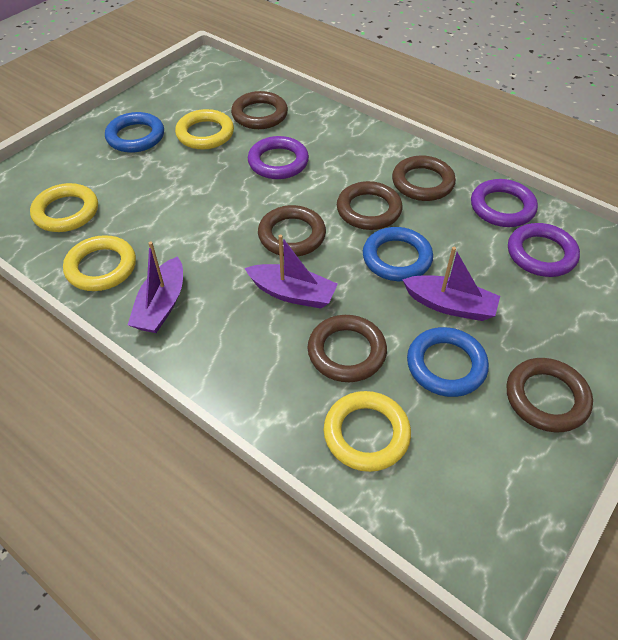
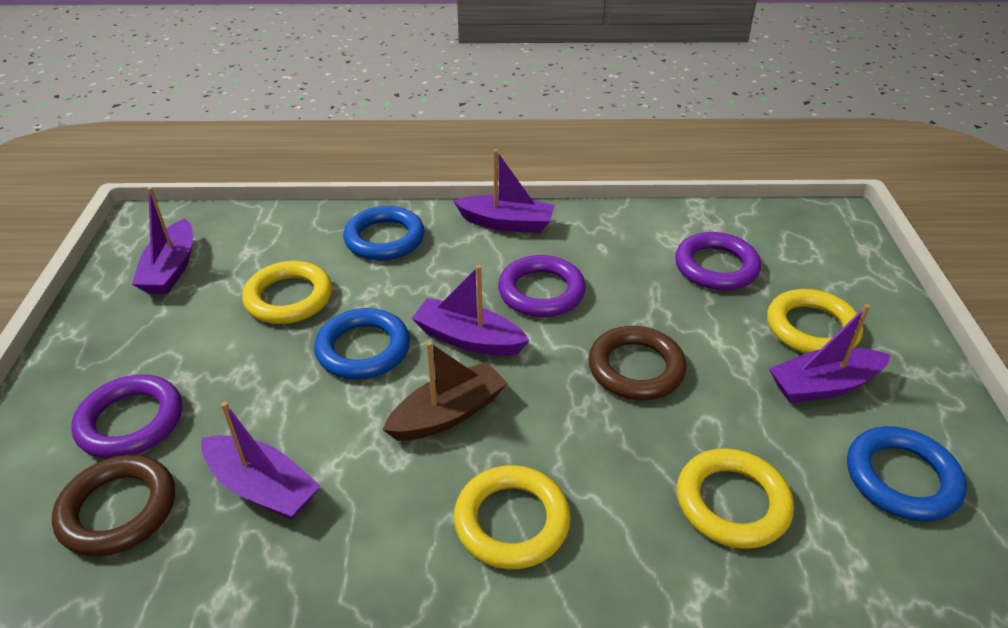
brown boat: none = 0 -> [383,341,507,441] = 1
brown ring: [231,91,288,129] [258,205,326,256] [307,315,387,382] [337,181,402,230] [392,156,456,201] [506,358,593,433] = 6 -> [52,455,175,557] [588,326,686,400] = 2
purple boat: [128,241,183,333] [245,235,338,309] [402,247,500,321] = 3 -> [132,187,193,294] [201,401,321,520] [411,265,529,356] [453,149,555,233] [769,304,890,403] = 5

